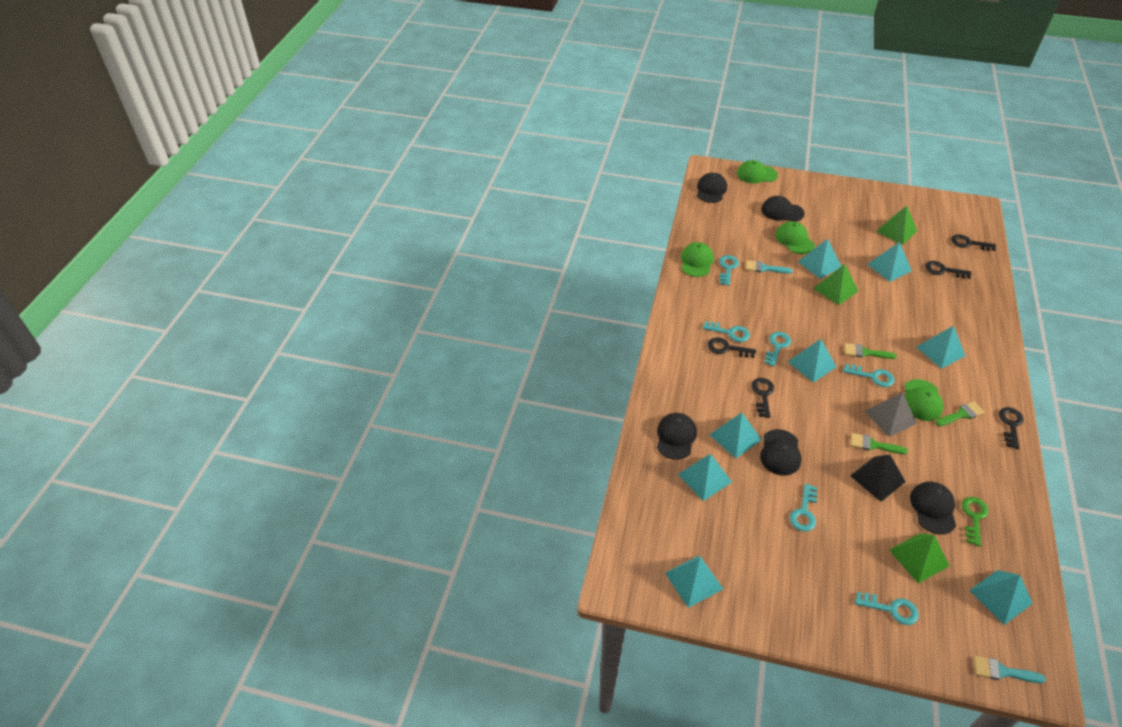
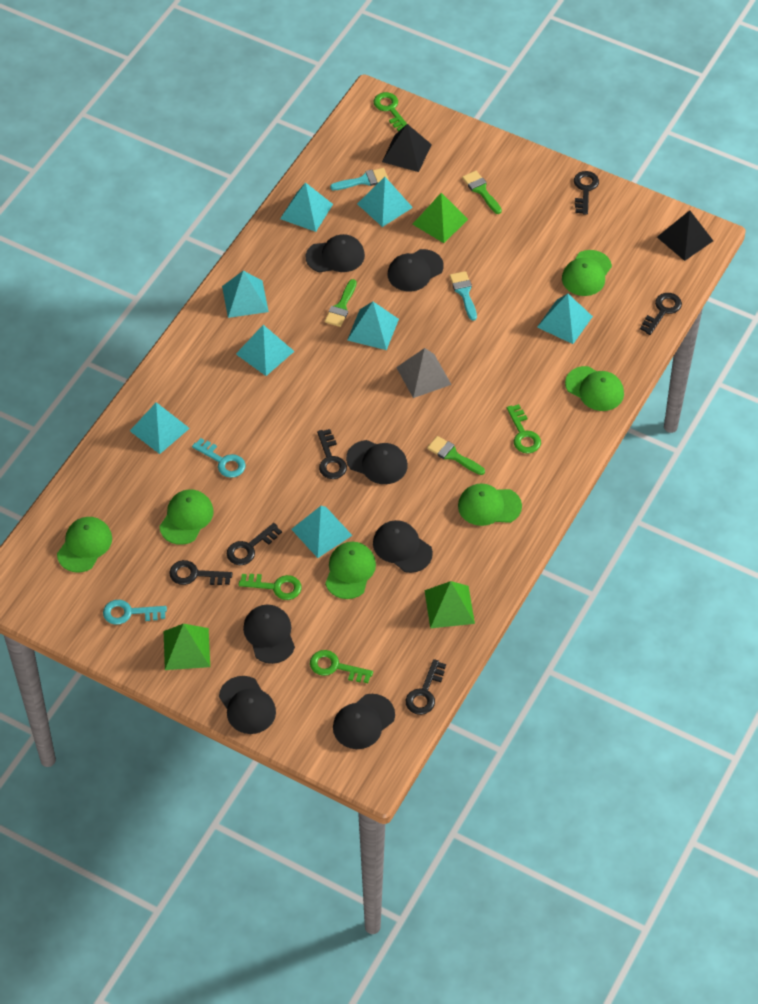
black cap: [657,413,697,460] [697,173,727,203] [760,429,802,476] [761,196,805,222] [910,482,956,534] = 5 -> [219,676,276,734] [243,605,295,664] [306,234,365,273] [333,694,395,749] [346,440,408,484] [373,520,433,573] [388,249,444,291] = 7
black key: [708,337,756,358] [751,378,774,418] [925,261,972,279] [951,234,996,251] [999,407,1024,449] = 5 -> [169,560,232,585] [227,523,282,565] [317,429,347,479] [406,659,446,715] [574,171,599,215] [640,293,682,335] = 6
black pyramid: [850,454,906,502] = 1 -> [382,124,432,172] [657,210,713,261] = 2
green cap: [681,242,714,277] [737,160,778,183] [776,221,815,254] [905,379,944,421] = 4 -> [57,517,112,572] [159,489,214,545] [325,542,376,599] [458,483,522,526] [562,250,612,296] [565,366,624,411] = 6
green key: [962,497,989,546] = 1 -> [239,574,302,600] [310,650,373,683] [373,92,407,131] [507,404,541,453] = 4
turquoise key: [703,321,750,342] [719,255,739,286] [765,332,791,367] [790,484,817,532] [843,364,895,387] [855,592,919,625] = 6 -> [103,600,167,625] [192,438,246,478] = 2

